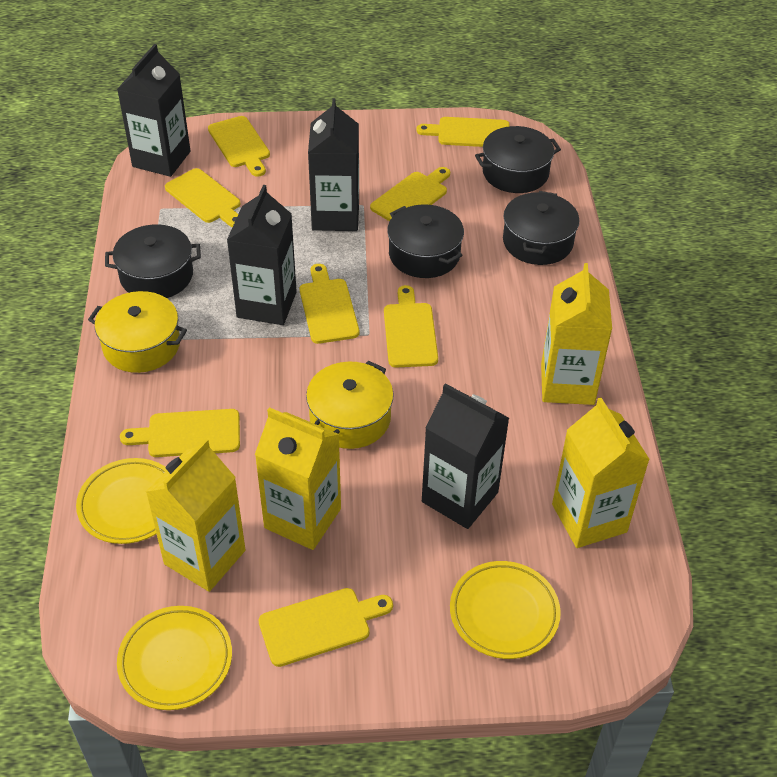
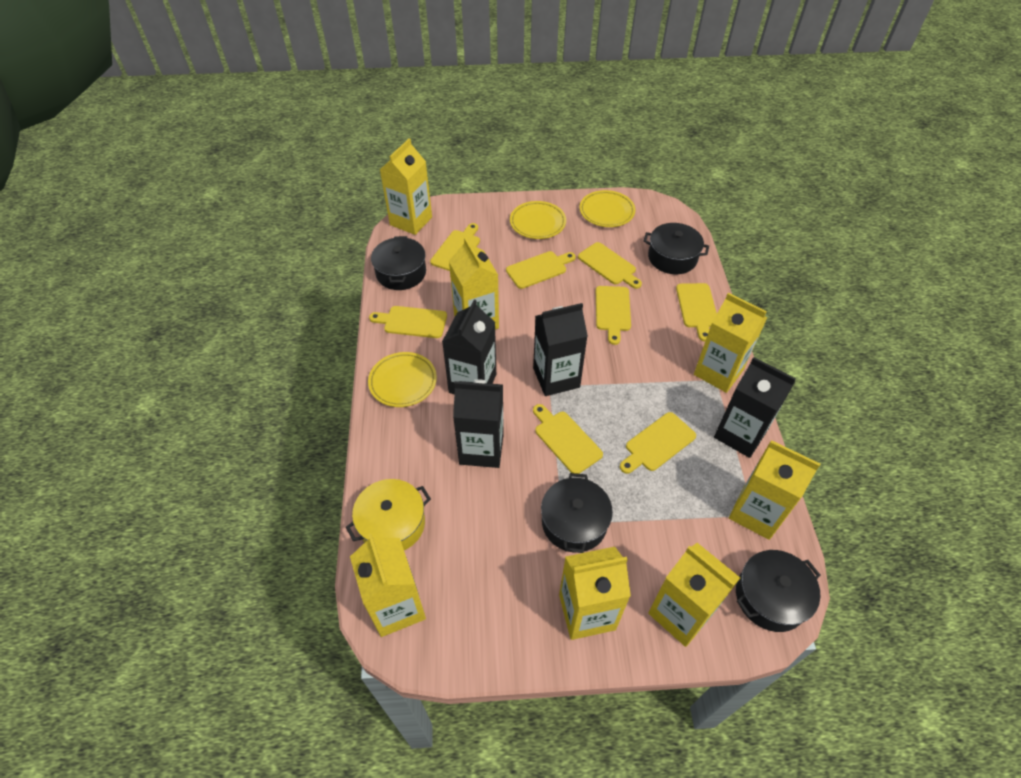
yellow carton: [146,438,246,592] [255,407,341,550] [541,263,612,405] [552,397,650,548] = 4 -> [350,533,426,637] [380,138,432,235] [449,237,499,330] [559,547,631,640] [648,543,740,647] [694,292,768,393] [729,440,820,540] = 7
yellow pot: [88,291,187,373] [306,361,394,449] = 2 -> [346,479,431,550] = 1

